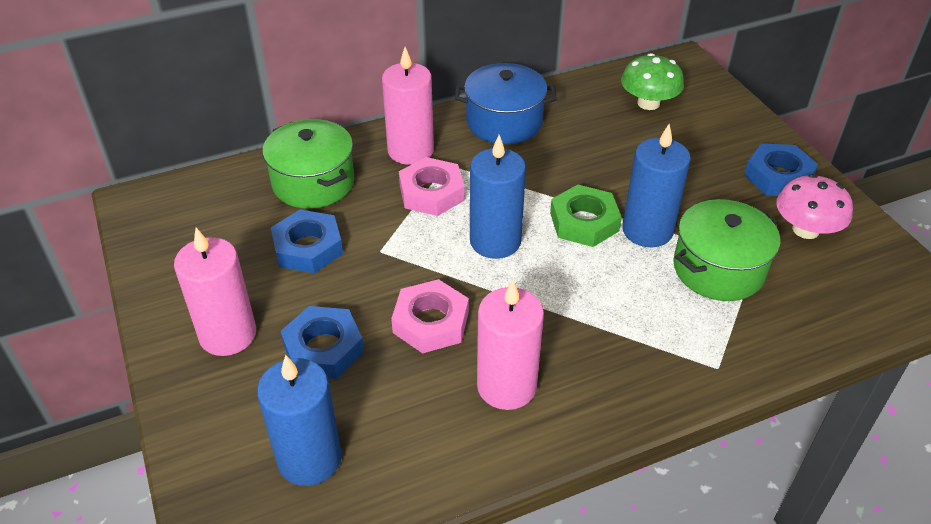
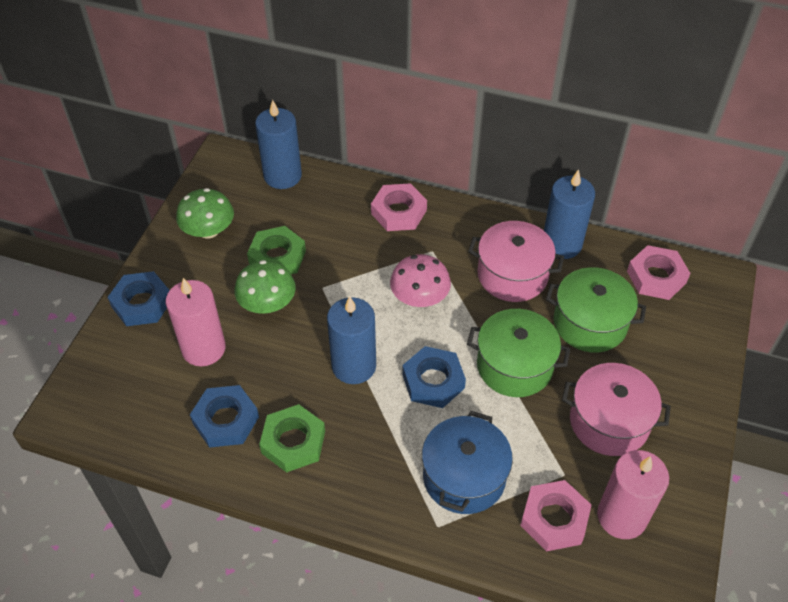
green mushroom: [621,53,684,110] = 1 -> [176,188,234,239] [234,260,296,314] = 2
green nut: [550,185,622,247] = 1 -> [247,226,306,274] [259,404,325,473] = 2
pink candle: [174,228,256,356] [382,47,434,165] [477,280,544,410] = 3 -> [166,278,226,366] [597,450,669,539] = 2
pink nut: [391,279,469,353] [399,157,464,216] = 2 -> [371,183,427,231] [520,480,591,551] [627,245,690,300] = 3
pink pot: none = 0 -> [468,221,564,302] [562,363,671,456] = 2

